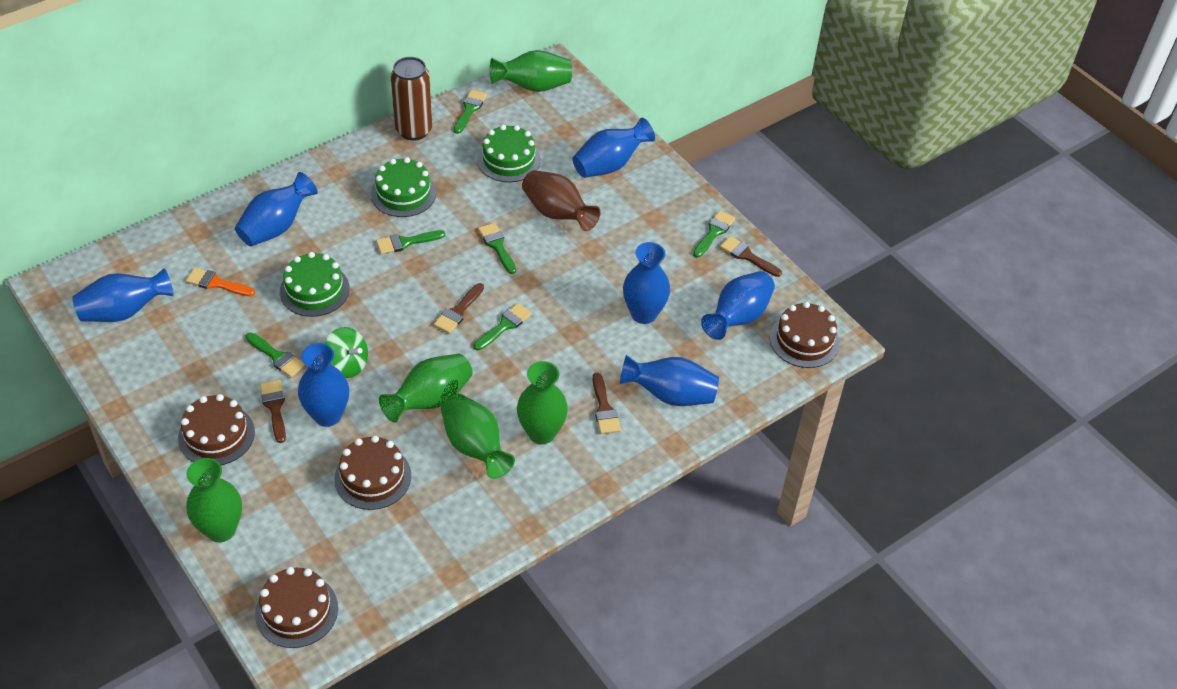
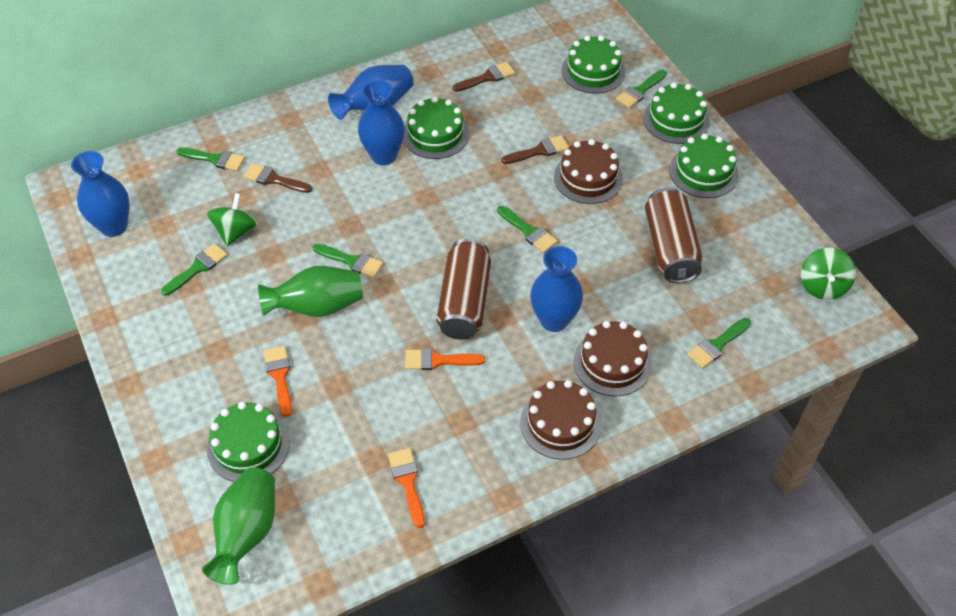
blue vase: [72,268,174,322] [235,172,318,247] [298,343,349,427] [573,118,655,178] [620,354,719,406] [623,242,670,324] [701,271,775,340] = 7 -> [71,151,130,237] [328,65,413,120] [358,80,405,165] [530,246,583,332] = 4
brown brush: [260,380,286,443] [434,283,484,334] [593,373,621,434] [720,236,782,277] = 4 -> [244,163,312,193] [452,62,515,92] [501,135,569,164] = 3
brown cake: [178,394,255,465] [255,567,338,648] [334,435,411,510] [770,302,840,368] = 4 -> [520,380,602,460] [554,139,623,204] [574,321,652,396] = 3
brown can: [391,57,432,140] = 1 -> [436,238,491,340] [645,187,703,284] = 2
brown vase: [522,170,601,231] = 1 -> none = 0
green cake: [280,252,350,317] [371,157,436,217] [477,125,541,182] = 3 -> [207,402,290,482] [403,97,469,159] [562,35,625,94] [643,82,710,144] [670,134,739,198] = 5
green spinning top: [325,327,368,378] = 1 -> [207,193,258,246] [801,248,856,300] = 2
green vase: [187,458,242,542] [379,354,473,423] [441,393,515,479] [490,50,572,92] [517,361,568,444] = 5 -> [202,467,275,585] [258,266,363,317] = 2
orange brush: [186,267,255,296] = 1 -> [264,346,292,417] [388,448,425,528] [405,348,485,370] = 3

